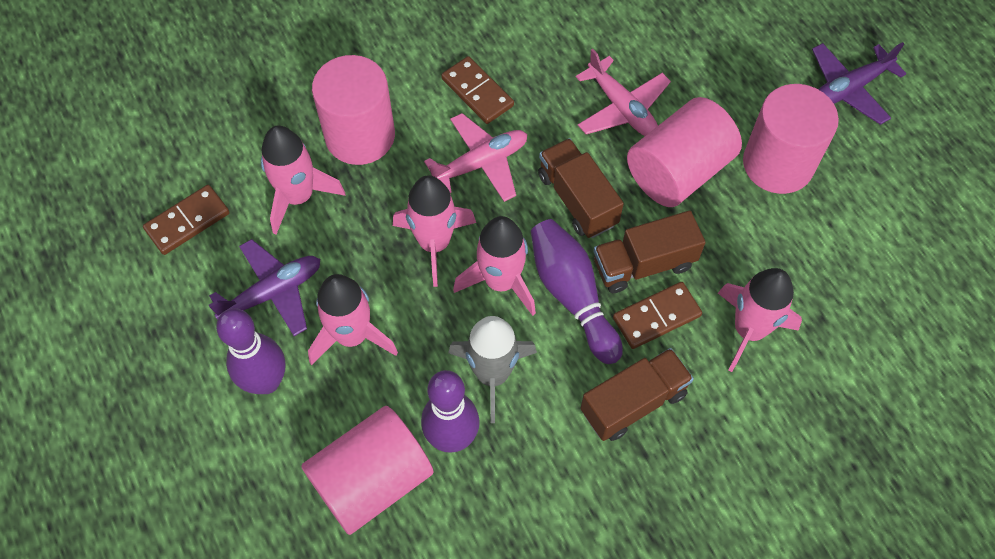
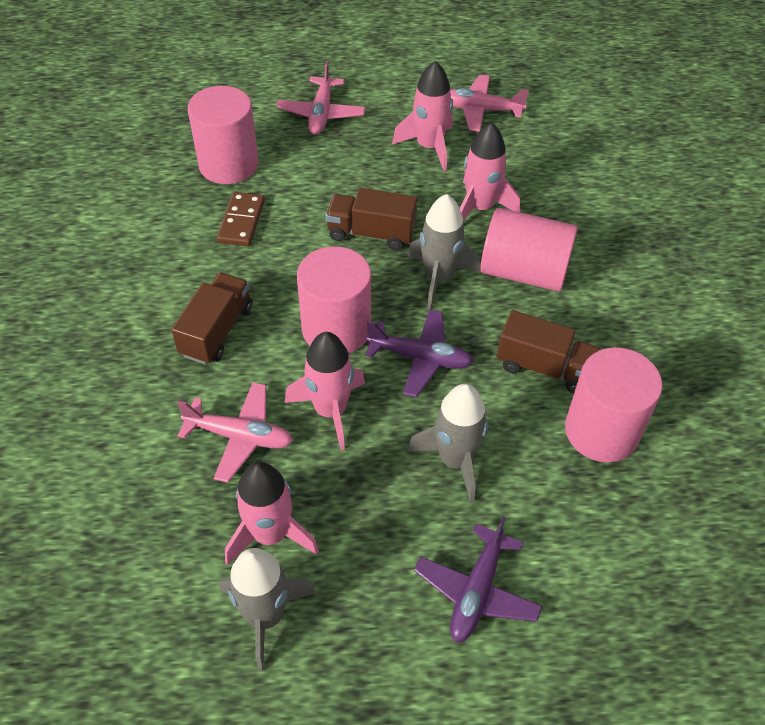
brown domino: [143,185,229,255] [441,56,514,124] [613,282,702,349] = 3 -> [217,192,265,247] = 1
grey rocket: [448,316,537,423] = 1 -> [220,548,316,672] [407,384,489,503] [408,194,480,310] = 3
pink plane: [424,113,527,202] [576,49,671,136] = 2 -> [177,382,293,483] [276,61,365,135] [450,75,529,132] = 3
pink rocket: [261,126,345,235] [308,274,398,365] [393,175,476,287] [453,216,536,316] [718,268,802,372] = 5 -> [225,461,319,566] [285,332,365,450] [392,61,453,171] [460,122,520,222] = 4
purple bowling pin: [216,308,285,394] [421,370,480,453] [531,219,623,364] = 3 -> none = 0

